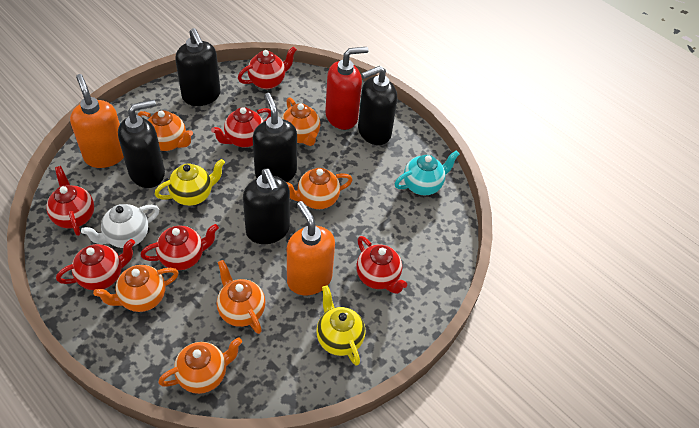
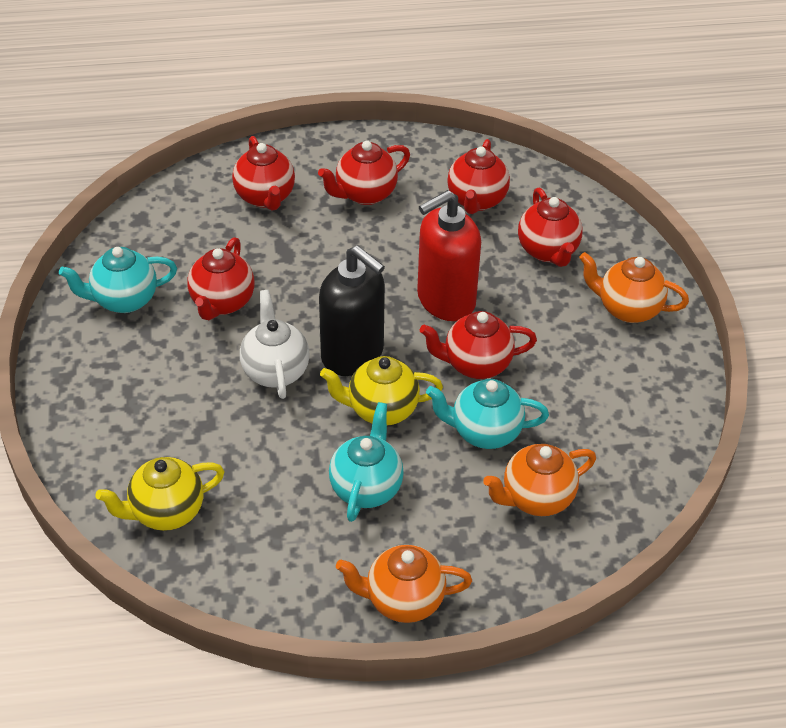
black soap dispenser: [118,100,165,188] [175,28,220,106] [243,169,290,244] [253,93,297,182] [358,66,397,145] = 5 -> [319,245,385,376] = 1
orange soap dispenser: [70,74,124,168] [287,201,335,295] = 2 -> none = 0
orange teapot: [93,265,179,312] [138,110,193,151] [158,337,242,394] [217,260,265,334] [281,97,320,146] [286,168,352,209] = 6 -> [336,545,472,623] [483,444,596,516] [579,252,689,323] = 3
turquoise teapot: [395,151,460,195] = 1 -> [59,247,177,313] [329,402,404,522] [426,379,549,449] = 3

